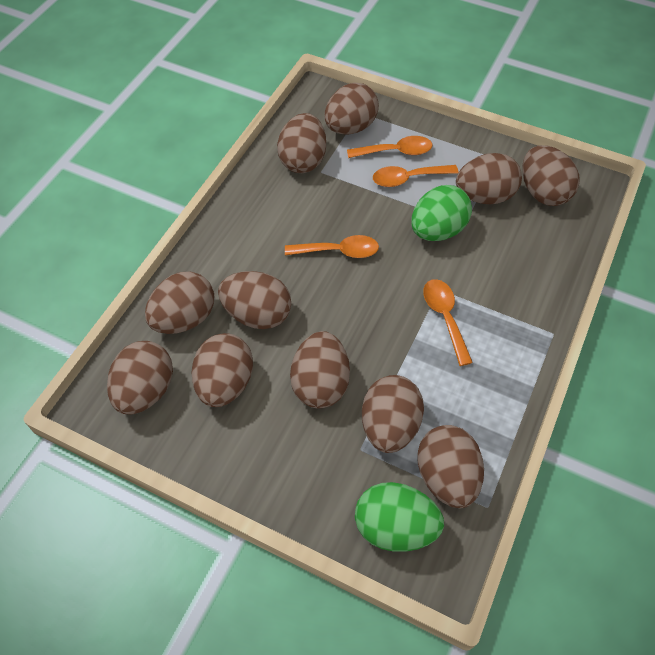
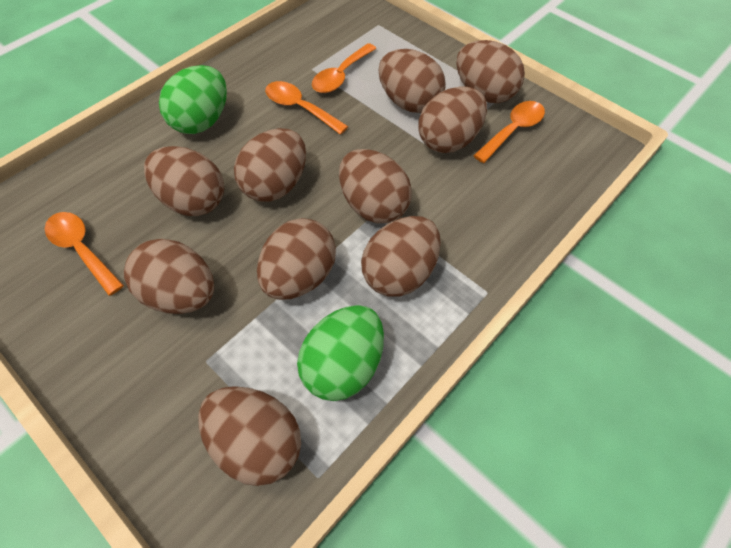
brown egg: [107,341,173,415] [145,272,214,334] [191,333,253,407] [218,271,291,329] [277,113,326,173] [290,331,350,409] [325,83,379,135] [362,375,424,453] [417,425,484,508] [456,153,522,205] [522,145,580,206] = 11 -> [124,238,214,314] [144,146,224,216] [198,386,301,486] [234,128,306,202] [257,218,336,300] [339,149,412,223] [361,216,441,297] [378,49,446,113] [418,86,487,153] [456,40,525,103] = 10

